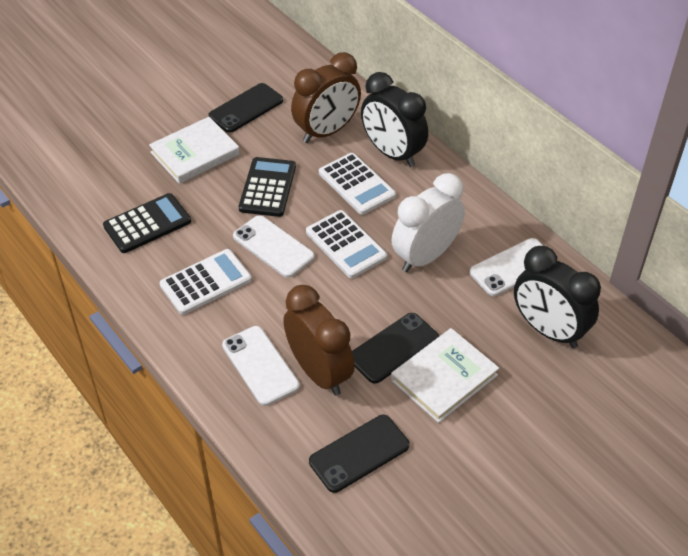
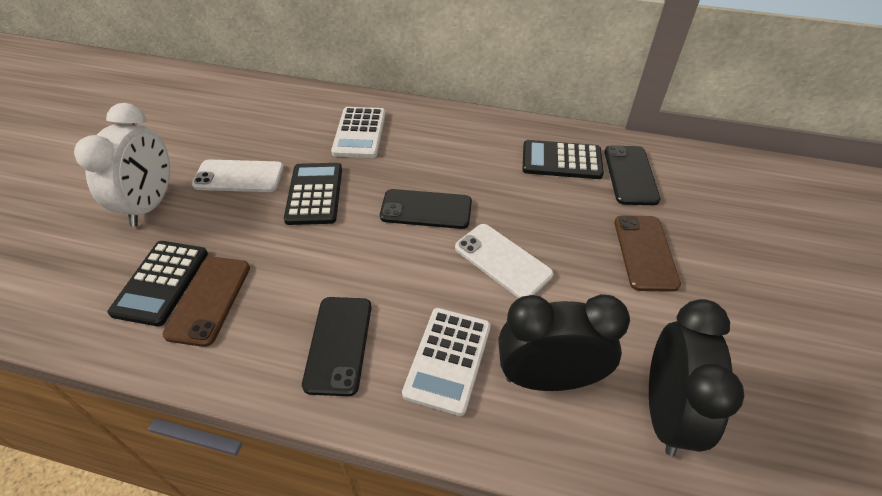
black calculator: [103,193,191,253] [239,157,296,217] = 2 -> [107,241,208,326] [284,163,342,225] [523,140,604,179] = 3
brown clock: [283,285,355,396] [291,52,361,143] = 2 -> none = 0
brown phone: none = 0 -> [163,257,250,347] [614,216,681,292] = 2
white book: [149,117,240,184] [391,328,499,423] = 2 -> none = 0
white calculator: [160,249,252,315] [306,210,387,278] [319,153,396,215] = 3 -> [331,107,386,158] [402,308,491,416] = 2
white phone: [222,326,300,406] [233,215,315,278] [470,238,543,296] = 3 -> [192,160,284,192] [455,224,553,298] = 2

